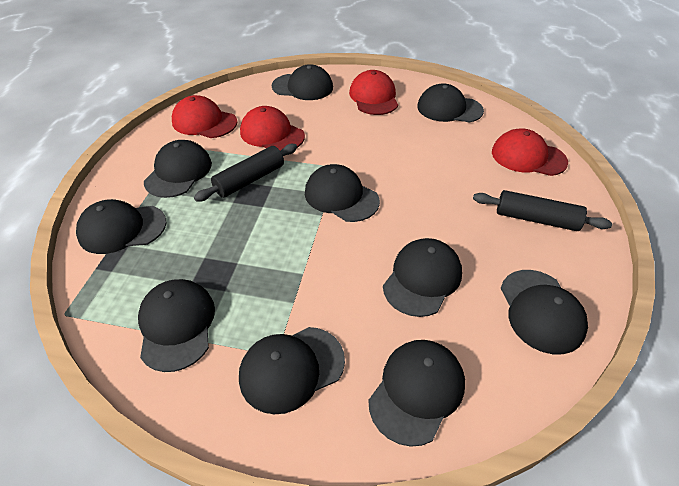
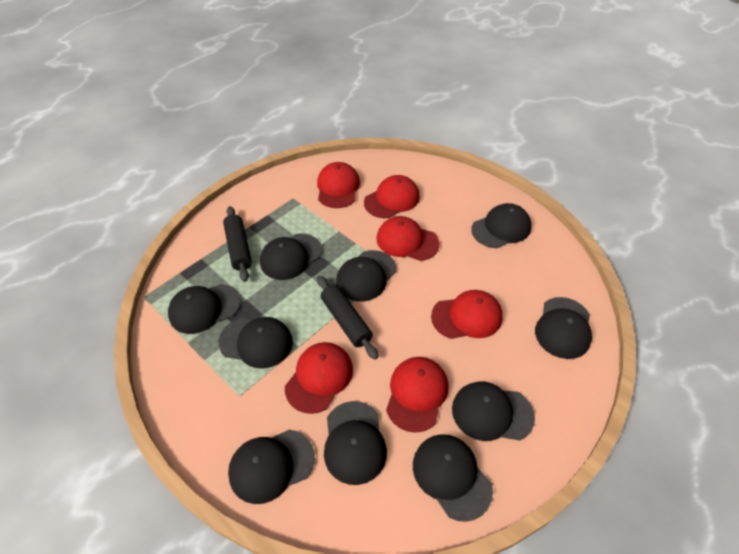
red cap: [172,95,237,138] [240,106,305,151] [349,70,398,115] [492,128,568,176] = 4 -> [285,342,353,414] [317,162,360,208] [364,175,420,218] [377,216,440,261] [386,357,448,433] [431,290,503,339] = 6

